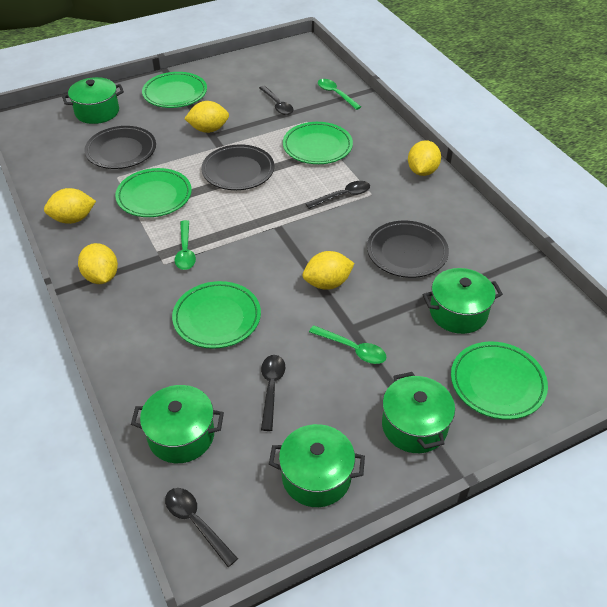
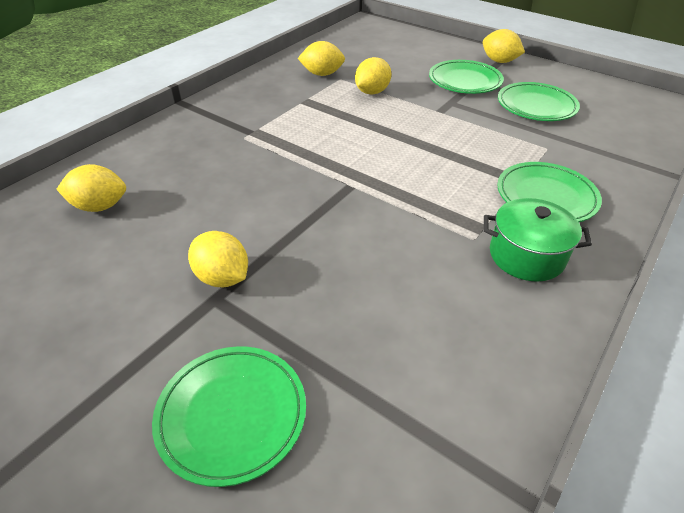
black plate: [84,126,156,169] [201,144,274,190] [367,221,449,278] = 3 -> none = 0
black spoon: [165,488,238,567] [259,86,294,115] [261,355,285,431] [305,181,370,209] = 4 -> none = 0
green plate: [115,168,192,217] [142,72,207,108] [172,281,261,349] [283,122,353,164] [451,341,548,420] = 5 -> [152,346,306,487] [429,60,504,94] [497,162,602,222] [498,82,580,121] = 4
green pot: [62,77,124,124] [131,385,224,463] [269,424,365,507] [382,372,455,453] [422,268,503,334] = 5 -> [484,198,592,282] = 1
green spoon: [174,220,196,270] [309,325,387,364] [318,79,361,110] = 3 -> none = 0

